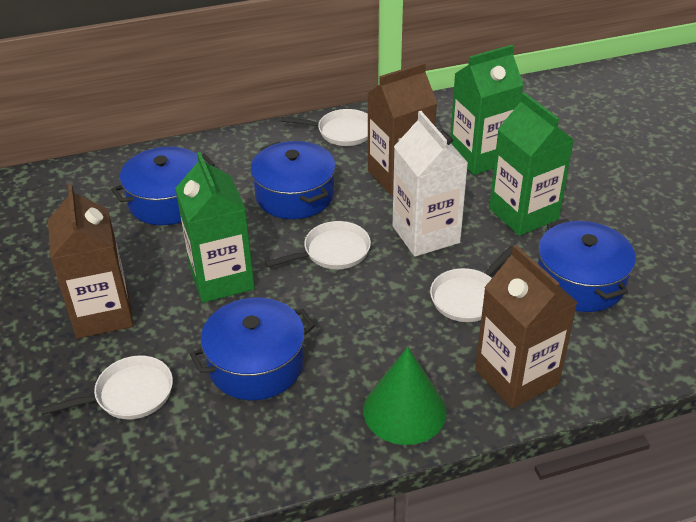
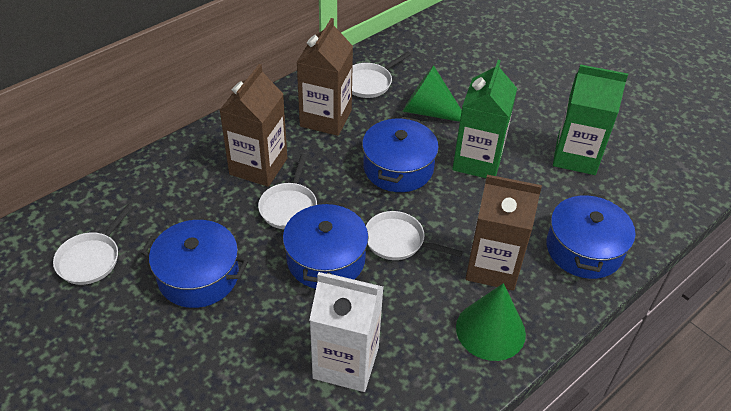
green carton: [175,152,255,303] [450,45,524,175] [489,92,574,236] = 3 -> [452,60,517,178] [553,64,628,175] = 2
green cone: [363,347,447,445] = 1 -> [402,65,462,122] [456,283,526,361] = 2

